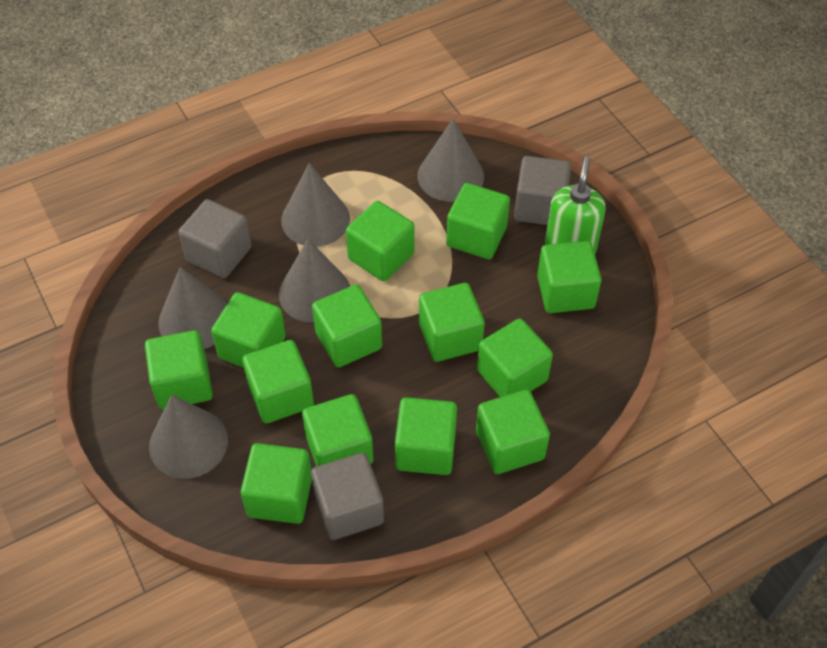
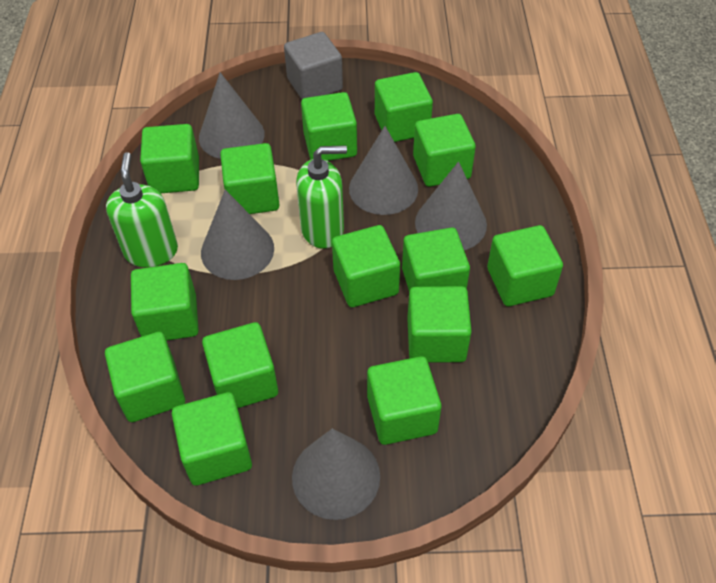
green cube: [145,330,213,410] [211,292,286,368] [241,443,312,524] [242,340,314,423] [302,394,374,467] [312,284,382,367] [346,201,414,281] [395,397,457,475] [419,283,485,362] [446,183,510,259] [476,390,550,474] [477,318,553,397] [537,241,602,313] = 13 -> [105,332,185,422] [131,263,199,340] [140,124,199,193] [172,392,252,486] [202,322,278,408] [220,143,280,214] [301,92,357,161] [332,225,400,307] [367,356,441,445] [375,72,433,142] [402,228,470,292] [407,286,472,363] [413,114,476,187] [487,225,563,306] = 14
green soap dispenser: [545,156,605,253] = 1 -> [106,152,178,267] [296,145,347,249] = 2
grey cube: [178,199,252,278] [311,453,384,540] [514,156,571,225] = 3 -> [284,32,343,99] = 1

